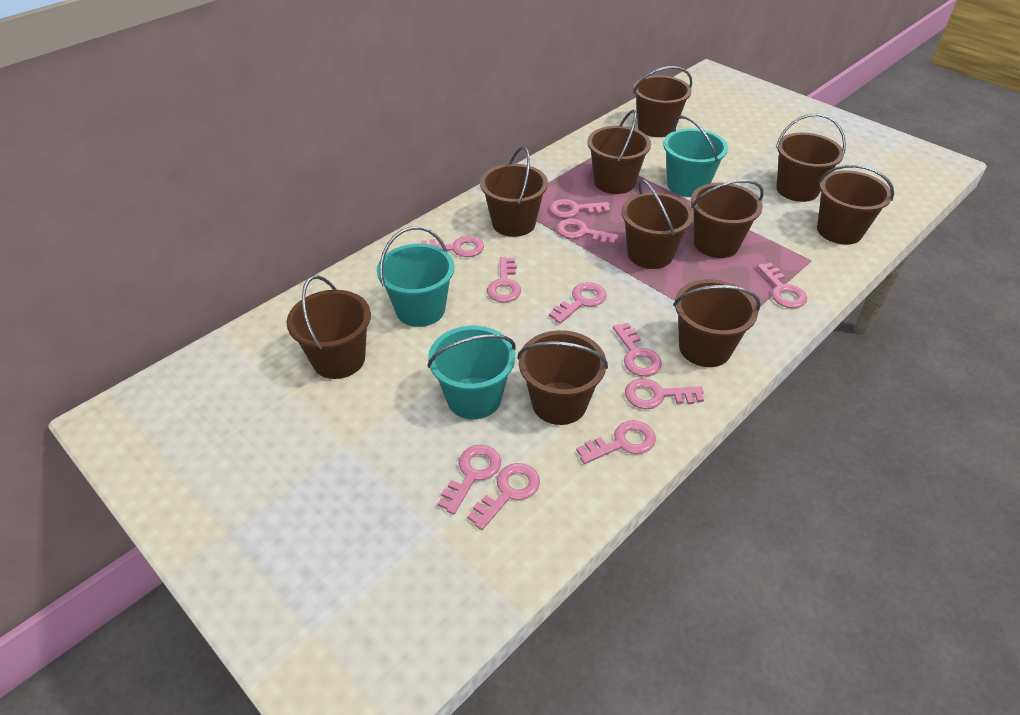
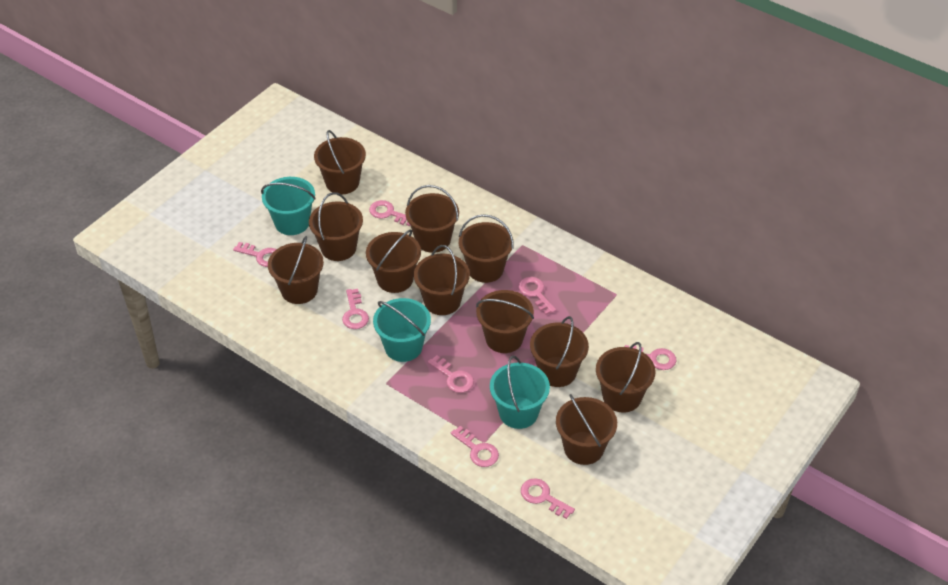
brown bucket: [287,275,371,379] [480,146,548,237] [517,330,608,425] [587,110,651,194] [621,179,693,269] [633,66,692,137] [673,279,761,367] [691,180,764,258] [776,114,846,202] [817,165,894,245] = 10 -> [268,236,324,304] [309,192,363,261] [314,130,366,194] [366,229,421,293] [405,185,459,253] [414,245,470,315] [459,214,514,283] [476,290,534,353] [530,316,589,387] [556,394,617,465] [596,342,655,413] = 11
pink key: [421,236,484,257] [438,445,501,514] [467,463,540,530] [487,257,521,303] [549,199,610,218] [549,282,607,324] [556,219,619,245] [576,420,656,464] [613,323,662,377] [625,379,704,409] [757,263,807,308] = 11 -> [233,242,276,267] [342,289,369,329] [369,200,410,226] [428,355,474,393] [451,426,499,467] [518,277,556,315] [521,478,575,519] [625,345,676,370] = 8

